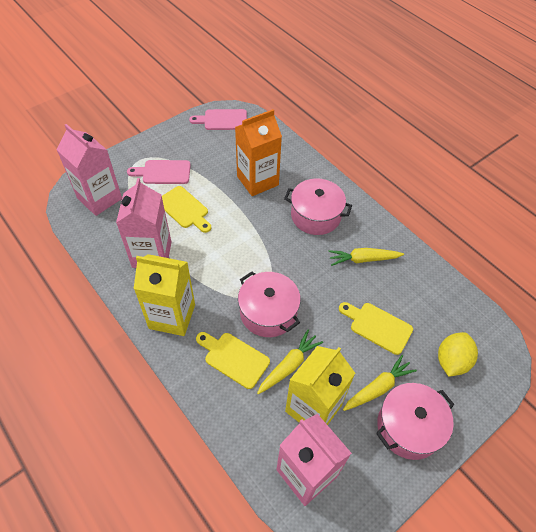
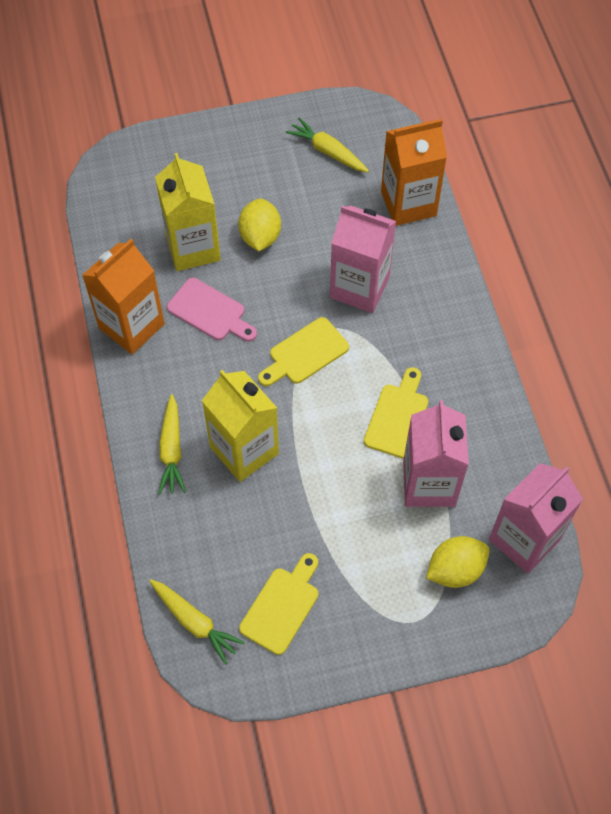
orange carton: [235,109,282,196] = 1 -> [82,239,165,355] [381,119,447,226] = 2
pink cutting board: [127,160,191,184] [189,109,247,130] = 2 -> [167,278,257,341] = 1
pink pot: [238,271,301,337] [284,178,352,235] [376,383,454,460] = 3 -> none = 0
yellow lemon: [438,332,478,377] = 1 -> [238,198,281,251] [426,536,489,588] = 2

